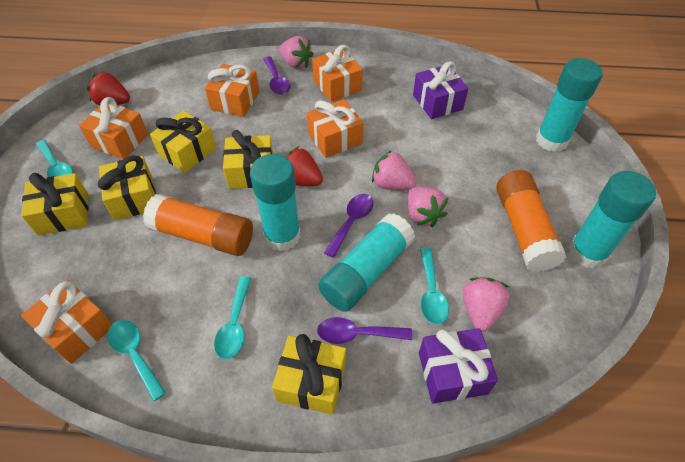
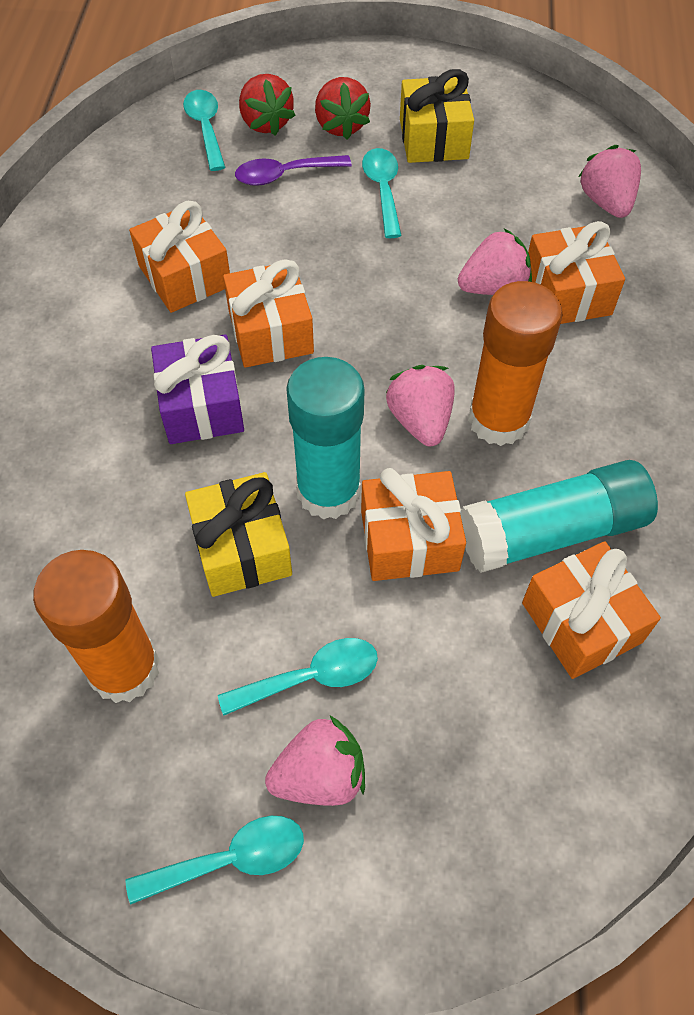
purple gift: [413,61,468,119] [419,328,498,403] = 2 -> [151,335,244,444] = 1
purple spoon: [263,57,290,95] [317,317,412,344] [324,194,374,258] = 3 -> [235,155,352,186] = 1
turquoise glue stick: [250,154,301,251] [318,213,415,312] [536,58,603,152] [568,171,656,269] = 4 -> [286,357,365,519] [460,460,658,573] = 2
yellow gift: [21,173,88,236] [98,155,156,220] [150,111,217,173] [223,130,273,189] [272,334,346,415] = 5 -> [185,472,292,597] [400,69,474,163] = 2

